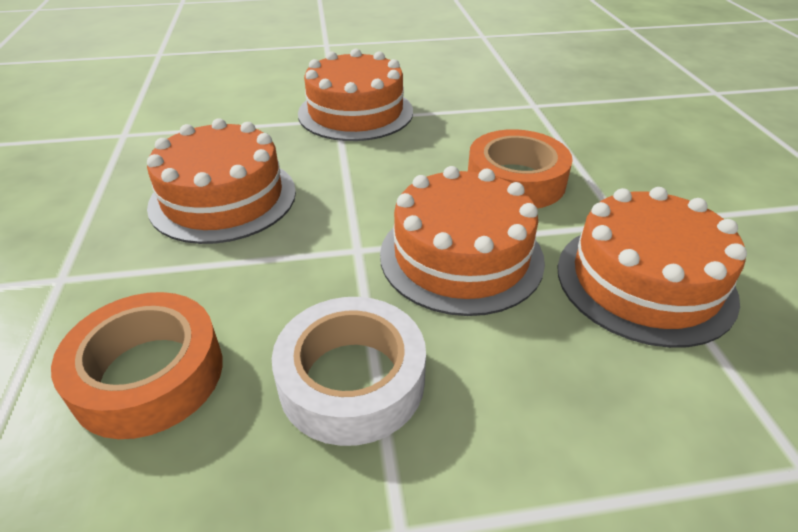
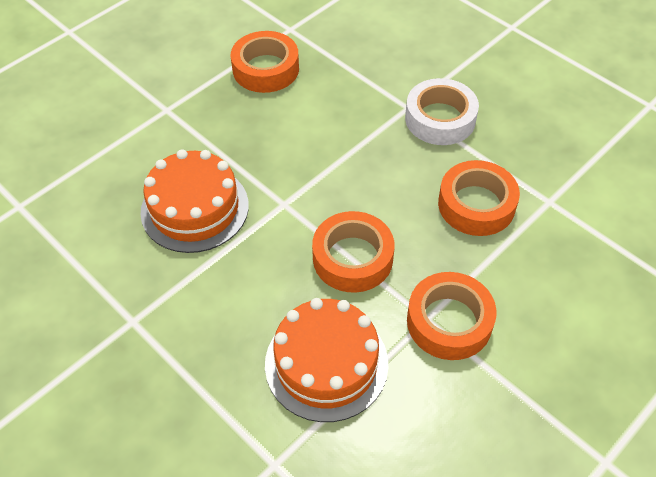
orange cake: [147,118,296,244] [298,49,413,141] [380,166,545,316] [557,187,747,348] = 4 -> [140,149,249,253] [265,298,389,422] = 2
orange tape: [51,292,223,439] [468,129,573,209] = 2 -> [231,31,299,93] [312,211,394,292] [407,272,497,360] [438,160,520,236] = 4

